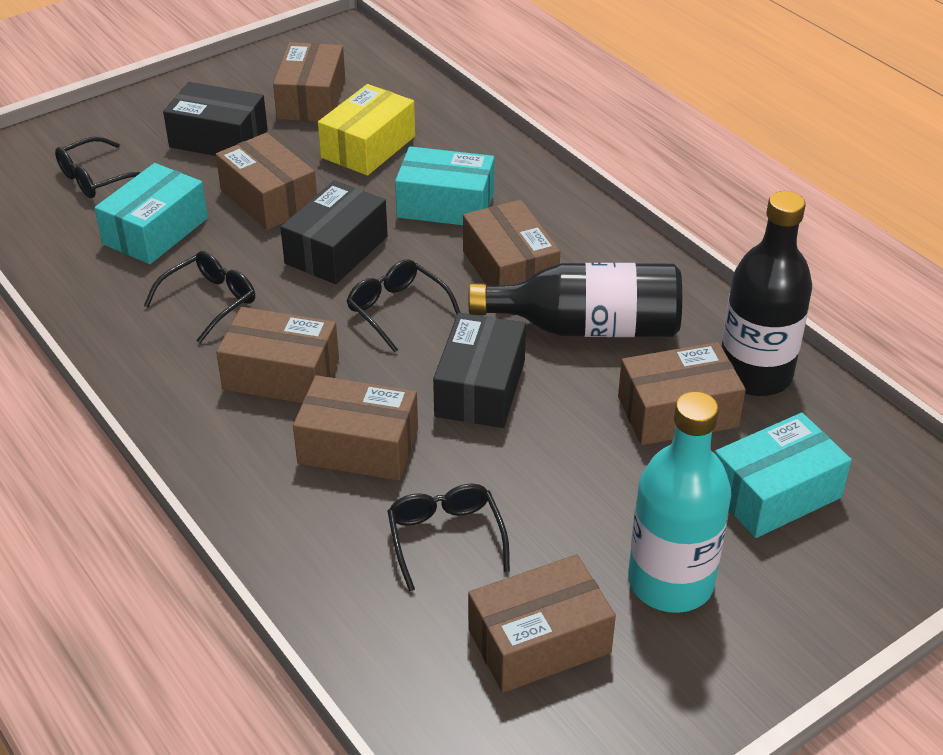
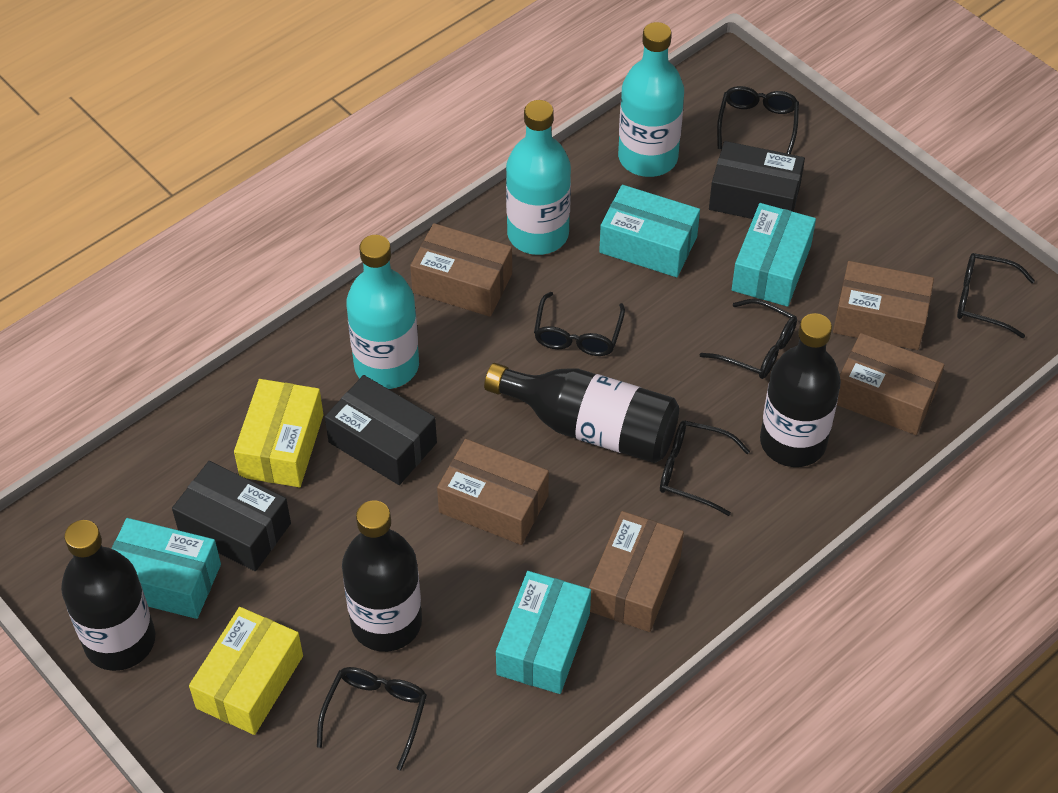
black bottle: [469,263,682,337] [721,191,812,396] = 2 -> [61,520,155,671] [342,500,422,652] [484,363,679,463] [760,313,841,467] = 4
black glasses: [55,137,141,198] [144,251,255,343] [347,259,461,352] [387,484,510,592] = 4 -> [317,667,427,770] [534,292,625,356] [660,420,750,516] [700,299,797,379] [717,86,799,154] [957,253,1035,338] = 6
brown box: [216,133,317,230] [216,307,339,403] [273,42,345,122] [293,375,418,480] [463,200,560,286] [468,554,616,693] [618,342,746,445] = 7 -> [410,223,512,317] [437,439,549,545] [589,511,684,632] [833,261,934,350] [837,333,944,435] = 5
turquoise bottle: [628,392,731,613] = 1 -> [346,235,419,389] [506,100,571,255] [618,22,684,177] = 3
turquoise box: [94,163,208,264] [395,146,494,225] [715,413,852,538] = 3 -> [112,518,221,619] [496,571,591,694] [599,185,700,277] [732,203,816,307] = 4
yellow box: [318,84,415,176] = 1 -> [189,607,303,735] [234,379,323,487] = 2

